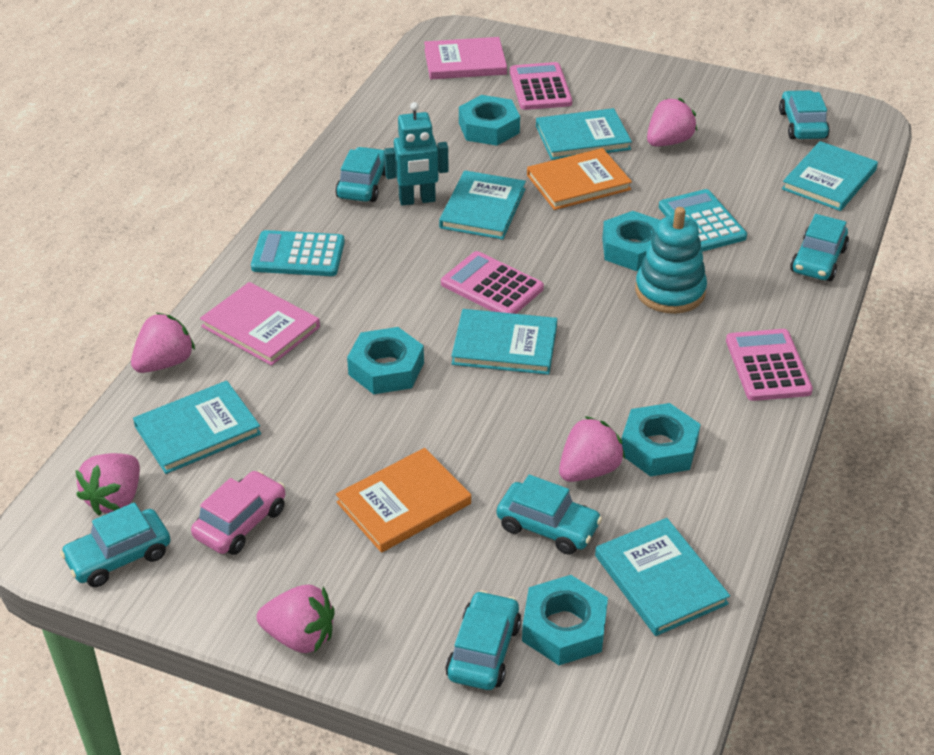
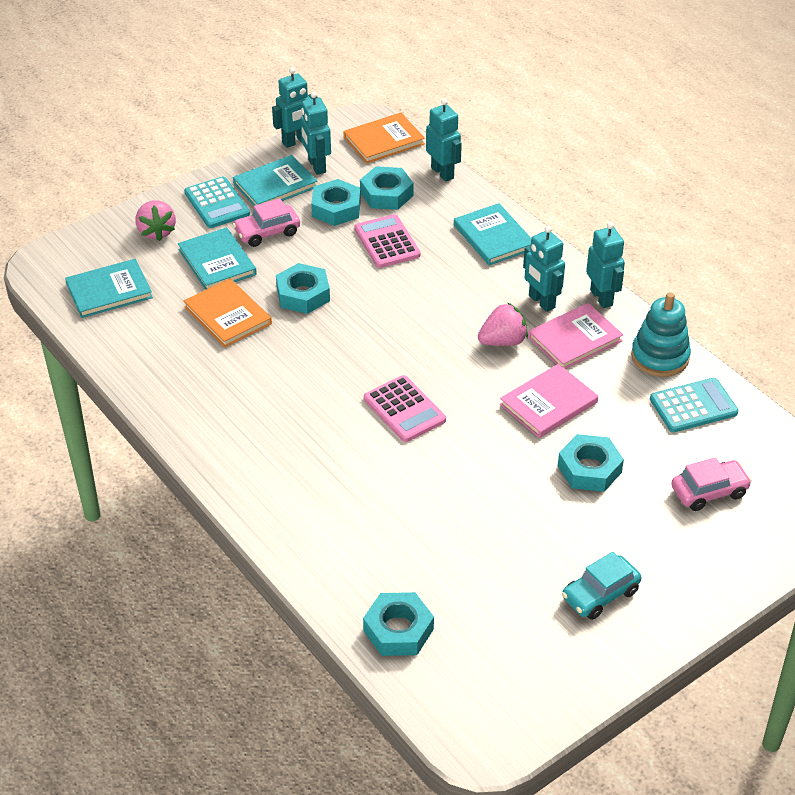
pink calculator: [441,251,544,314] [510,62,572,110] [726,329,813,401] = 3 -> [354,214,421,268] [364,375,446,442] = 2
pink car: [191,471,285,555] = 1 -> [233,198,300,247] [671,457,752,511] = 2
pink strawberry: [76,453,140,516] [131,313,195,373] [257,585,335,653] [559,416,625,482] [647,98,697,146] = 5 -> [136,200,176,241] [478,302,528,346] = 2
turquoise book: [133,381,261,474] [439,170,526,240] [451,309,557,375] [536,108,632,160] [595,518,730,636] [782,141,878,211] = 6 -> [65,259,153,318] [178,227,257,290] [233,155,317,206] [454,203,531,265] = 4
turquoise car: [60,502,170,587] [335,147,386,202] [445,590,521,690] [497,475,602,555] [779,90,830,139] [790,214,849,281] = 6 -> [562,552,641,620] = 1
turquoise robot: [384,102,449,206] = 1 -> [272,67,318,148] [300,92,331,175] [426,98,462,182] [523,226,565,312] [586,222,625,308] = 5

